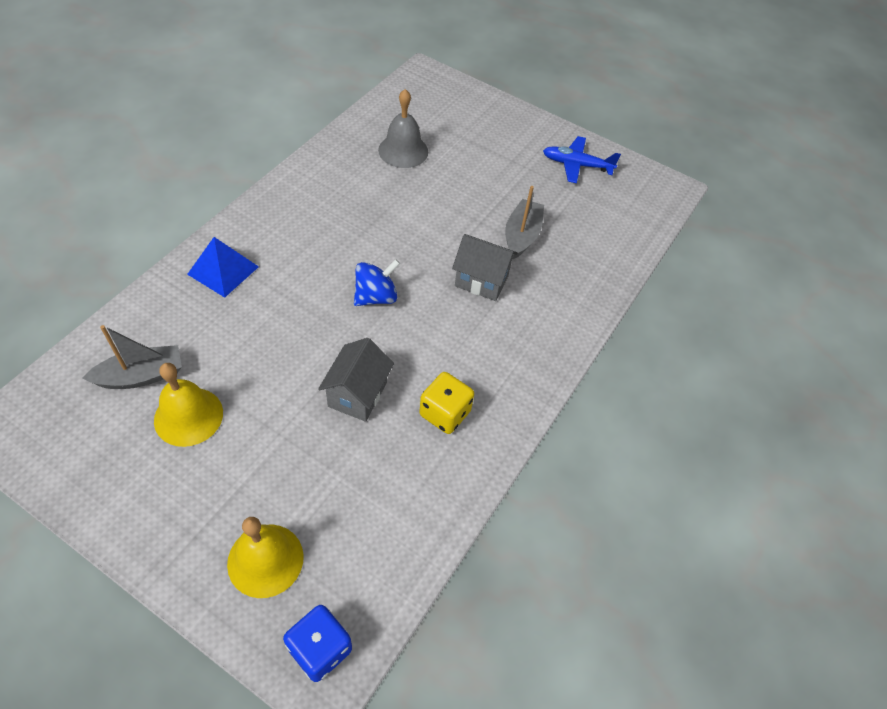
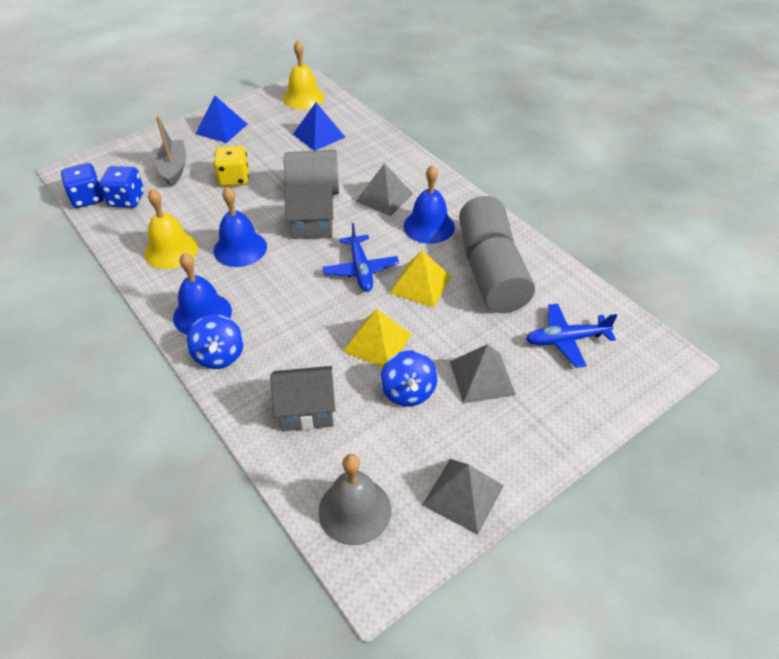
blue bell: none = 0 -> [173,252,232,335] [214,187,267,267] [403,165,455,244] = 3
blue dice: [283,605,352,682] = 1 -> [61,163,104,208] [100,166,144,208] = 2
blue plane: [543,136,621,183] = 1 -> [322,223,399,292] [526,304,617,368] = 2
blue pyramid: [187,237,259,298] = 1 -> [195,96,247,143] [293,102,345,151] = 2
blue spinning top: [354,259,400,306] = 1 -> [187,315,244,369] [380,350,438,407] = 2
grey boat: [83,325,182,389] [505,186,544,259] = 2 -> [155,116,186,187] = 1
grey cylinder: none = 0 -> [284,150,339,195] [459,196,514,260] [469,237,535,313] = 3
grey pyramid: none = 0 -> [356,163,413,216] [422,459,504,535] [450,344,516,404] = 3
yellow pyramid: none = 0 -> [343,309,412,367] [389,250,451,308] = 2

